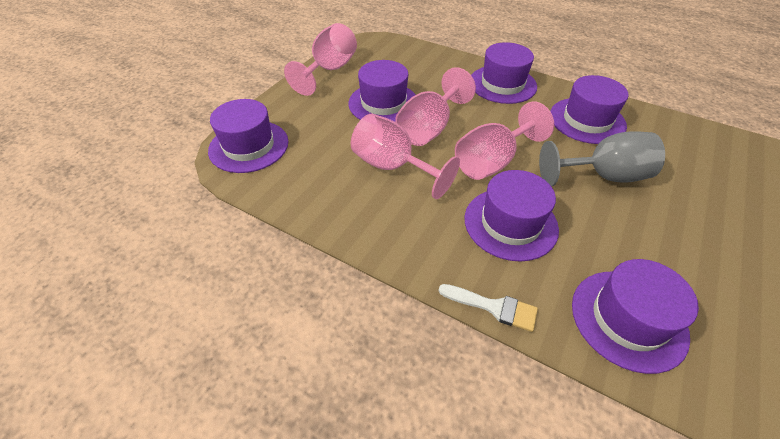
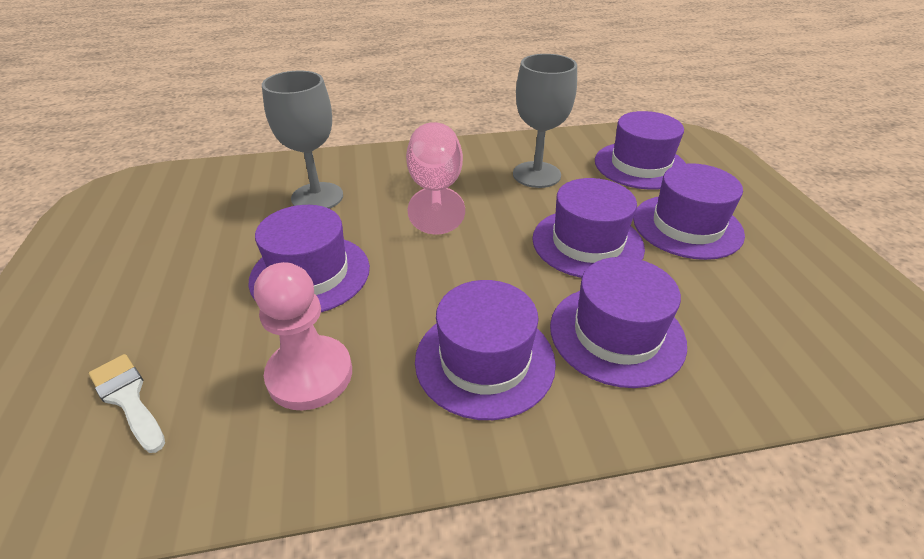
grey goblet: [539,131,665,187] = 1 -> [262,71,343,209] [513,54,577,188] = 2
pink goblet: [284,23,357,96] [351,114,460,199] [395,67,476,146] [455,101,554,180] = 4 -> [406,122,465,235] = 1
pink pawn: none = 0 -> [254,262,352,410] = 1

